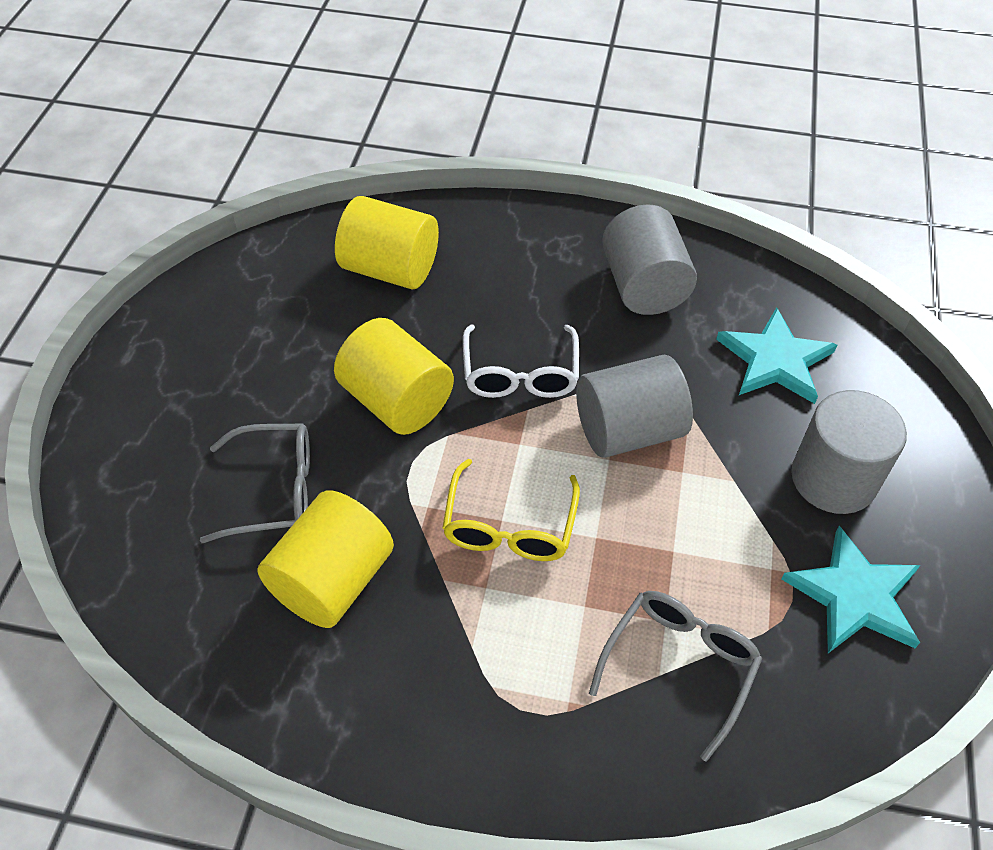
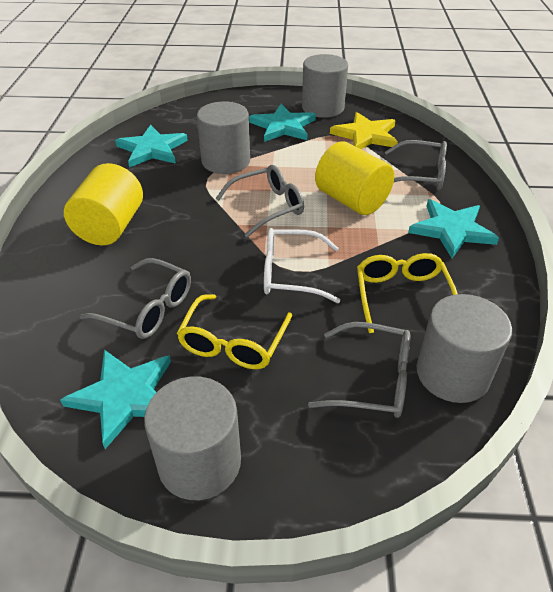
grey cylinder: [576,355,693,458] [602,204,697,315] [791,390,907,514] = 3 -> [144,376,241,500] [197,101,250,174] [302,54,348,118] [417,294,512,403] = 4
grey glasses: [200,423,310,543] [589,591,762,762] = 2 -> [80,258,191,339] [215,165,304,238] [308,322,410,418] [385,140,447,191] = 4
turquoise star: [716,307,837,404] [781,526,921,653] = 2 -> [60,349,171,449] [115,125,188,168] [249,104,316,142] [408,199,499,258] = 4
yellow cylinder: [258,490,394,628] [334,318,454,435] [335,196,439,289] = 3 -> [64,163,143,245] [315,141,394,215] = 2
yellow glasses: [442,459,580,561] = 1 -> [177,294,292,369] [357,253,458,333] = 2
yellow star: none = 0 -> [330,112,398,149] = 1

